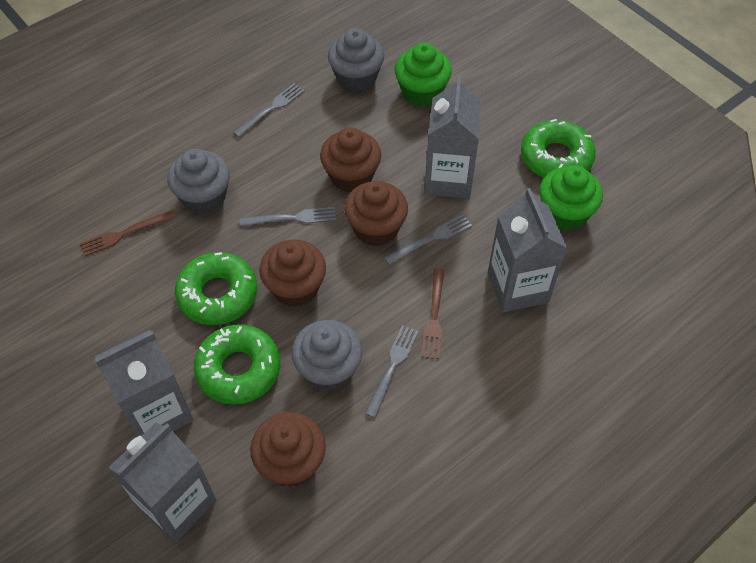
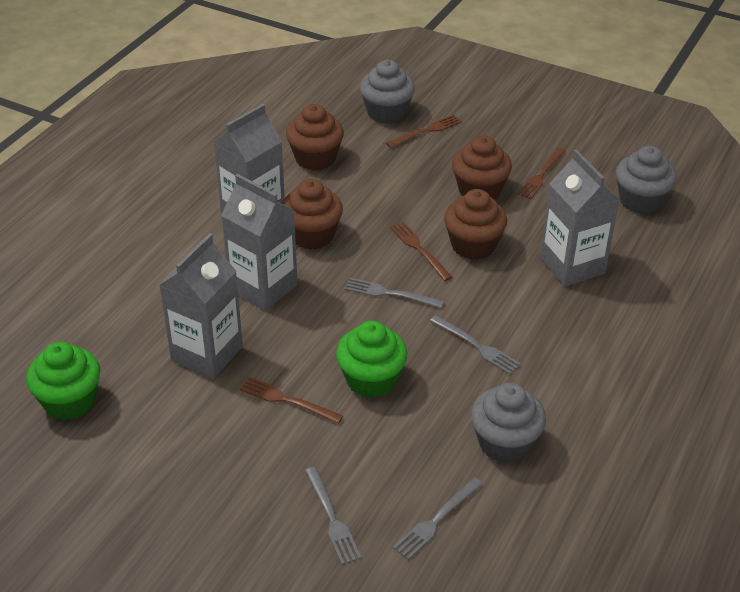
brown fork: [79,210,176,256] [421,269,444,359] = 2 -> [240,377,343,424] [386,115,462,148] [390,222,452,281] [517,147,566,199] = 4
green donut: [175,252,257,325] [194,324,280,405] [521,119,596,178] = 3 -> none = 0

